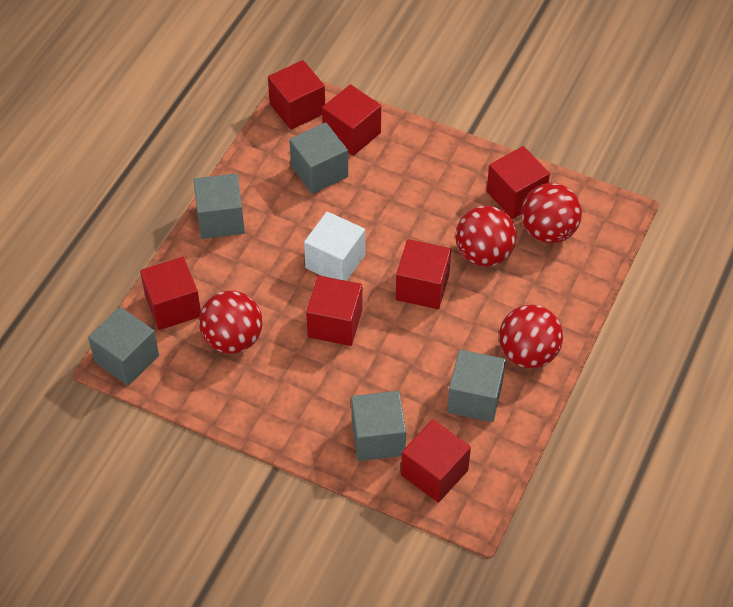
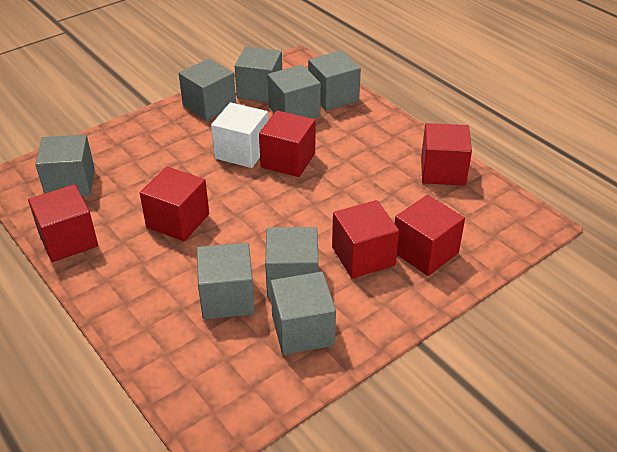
grey cube: [88,307,159,386] [194,173,245,239] [289,122,348,194] [351,391,406,461] [447,349,506,422] = 5 -> [35,135,95,196] [179,59,236,121] [197,243,255,319] [235,46,282,102] [265,227,319,298] [267,65,321,119] [270,271,336,355] [308,51,361,111] = 8
red ball: [199,291,263,354] [456,206,517,267] [499,305,563,368] [521,183,582,243] = 4 -> none = 0
red cube: [140,257,201,330] [268,60,325,130] [306,275,362,346] [322,84,381,156] [396,239,451,309] [401,420,471,503] [487,146,550,219] = 7 -> [28,184,98,262] [140,166,209,241] [259,110,316,177] [332,200,399,279] [395,195,465,276] [421,123,472,186] = 6

